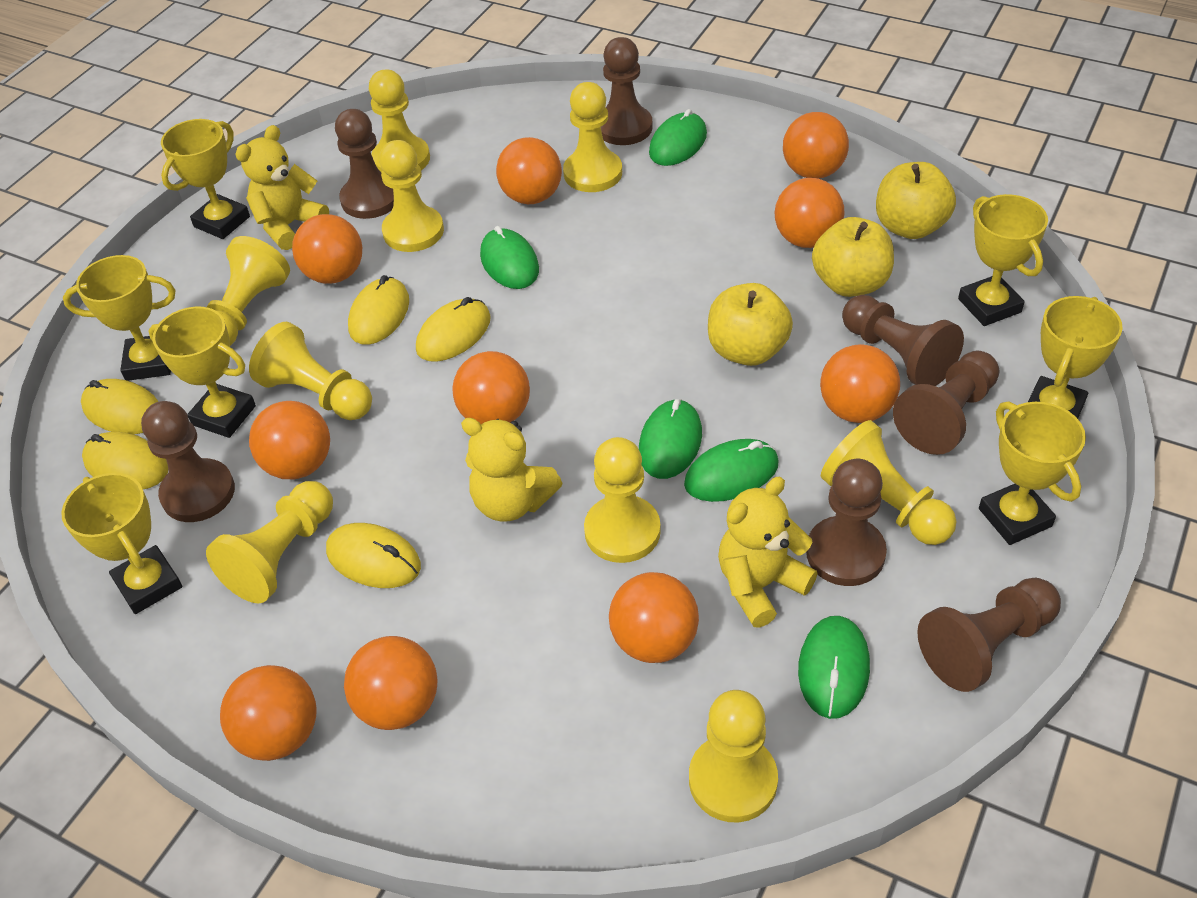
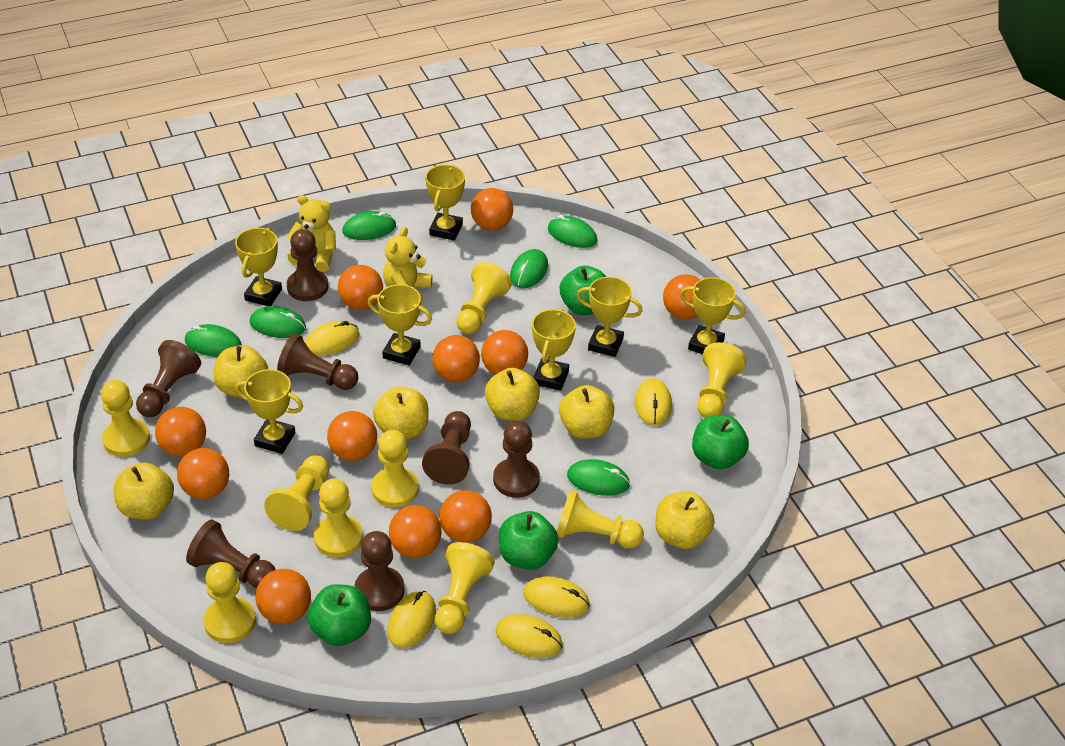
green apple: none = 0 -> [308,584,371,646] [499,511,558,570] [560,266,607,315] [692,415,749,469] = 4
green mouse: [480,226,539,289] [639,399,702,479] [649,109,707,166] [684,439,779,502] [798,616,870,719] = 5 -> [185,324,242,357] [250,306,306,338] [342,211,396,240] [510,249,548,288] [548,215,597,248] [567,459,630,496] = 6
orange ball: [220,665,317,761] [249,401,330,479] [292,214,362,284] [344,636,437,730] [452,351,530,424] [496,137,562,204] [609,572,699,663] [775,178,845,248] [783,112,849,179] [820,344,900,423] = 10 -> [155,407,206,457] [177,448,229,499] [255,569,311,624] [327,411,377,461] [338,265,383,310] [389,505,442,558] [433,335,480,382] [440,490,492,543] [471,188,513,231] [481,330,528,375] [663,274,700,320] = 11
yellow apple: [708,283,793,366] [812,217,894,297] [876,162,956,239] = 3 -> [114,462,174,519] [214,345,268,398] [373,386,429,440] [485,368,540,421] [559,385,615,439] [655,492,715,549] = 6
yellow teddy bear: [235,125,329,250] [461,418,563,522] [718,477,818,628] = 3 -> [287,195,336,272] [383,227,432,303] = 2

